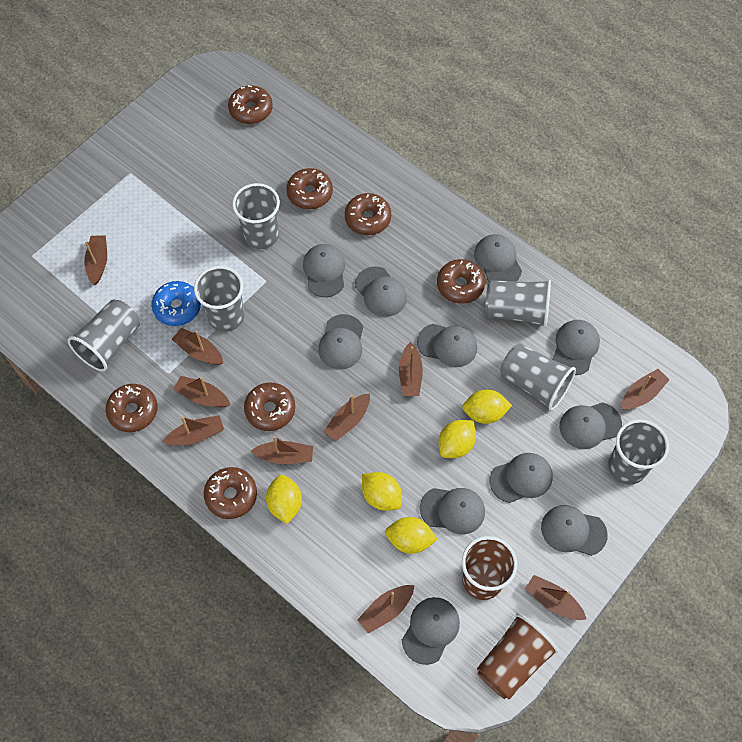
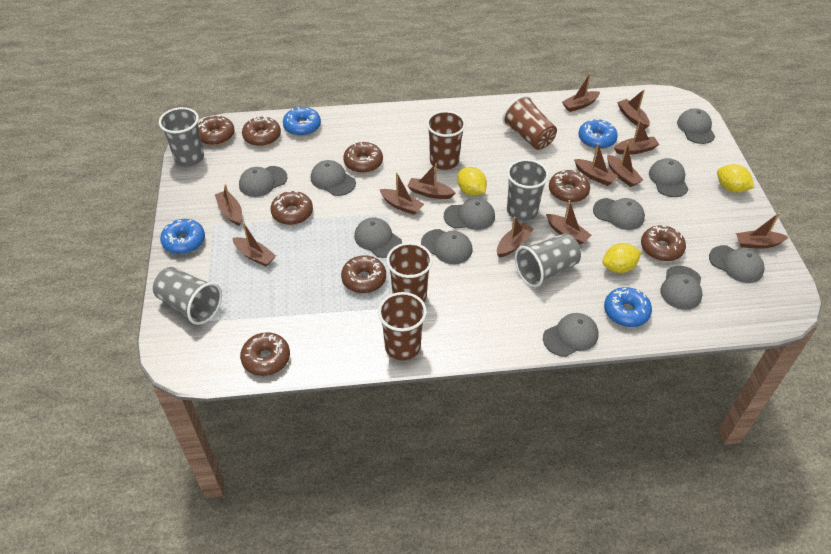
blue donut: [152,281,201,326] = 1 -> [160,219,205,254] [283,107,321,136] [578,119,618,149] [604,287,652,327] = 4
brown boat: [84,235,107,285] [163,415,224,445] [172,328,223,365] [173,376,231,408] [251,436,313,464] [324,394,370,441] [357,585,414,634] [399,342,423,396] [525,575,586,620] [621,369,669,410] = 10 -> [215,184,242,226] [233,223,276,266] [379,173,424,215] [407,163,455,199] [497,217,534,258] [546,200,592,245] [562,73,600,112] [574,143,619,186] [607,142,643,187] [614,120,659,155] [617,89,650,129] [736,213,788,249] = 12
brown cup: [462,536,517,600] [477,613,559,699] = 2 -> [378,292,427,360] [386,243,433,302] [426,111,466,170] [502,95,557,150] = 4
brown donut: [105,384,158,432] [204,467,257,519] [228,85,273,124] [244,383,295,431] [286,168,333,209] [345,193,391,235] [437,259,485,304] = 7 -> [198,115,235,145] [240,332,290,376] [242,116,281,146] [270,191,313,225] [341,256,386,293] [343,142,383,173] [549,170,590,203] [641,225,686,261] = 8
grey cup: [67,300,140,372] [194,266,244,332] [232,183,280,249] [485,280,551,327] [500,343,576,411] [609,419,669,484] = 6 -> [153,267,222,325] [159,107,204,166] [507,159,549,221] [515,233,581,287] = 4
yellow lemon: [266,475,302,524] [362,472,402,511] [385,517,438,554] [438,420,476,458] [462,389,512,424] = 5 -> [457,167,487,196] [602,243,641,273] [717,164,755,193] = 3

